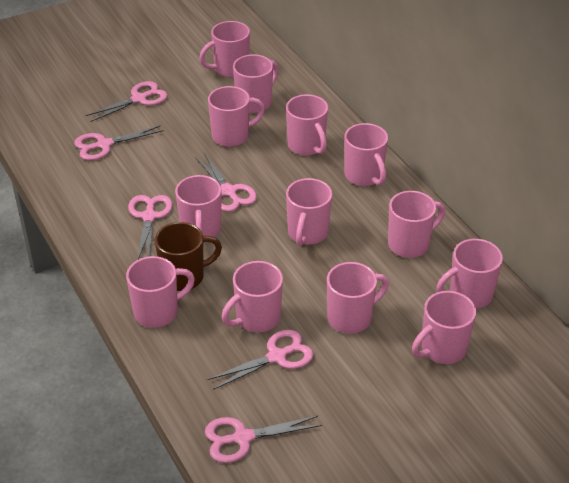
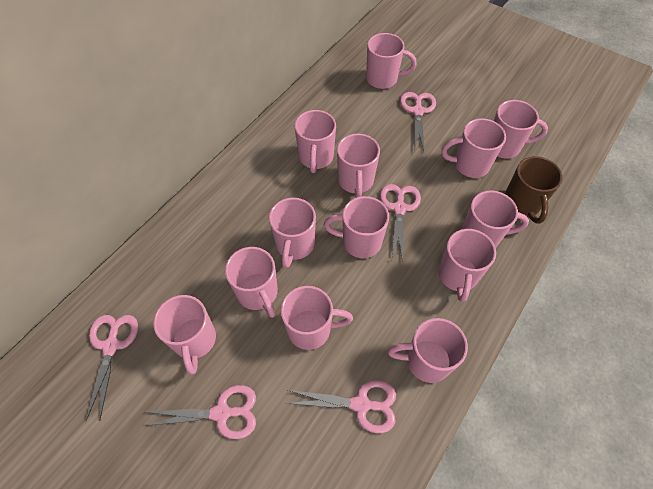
pink scissors: [74,126,164,160] [85,81,168,122] [128,195,173,259] [195,153,257,212] [205,416,322,463] [207,330,314,390] = 6 -> [86,315,138,421] [144,385,256,439] [286,380,396,433] [380,184,421,262] [400,92,436,151] = 5

